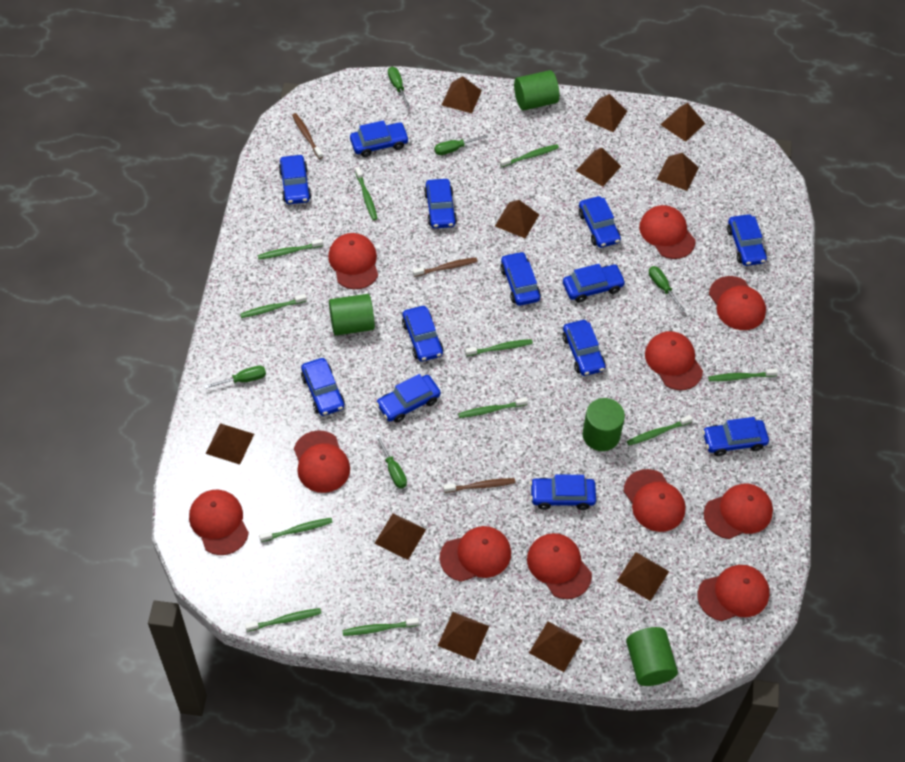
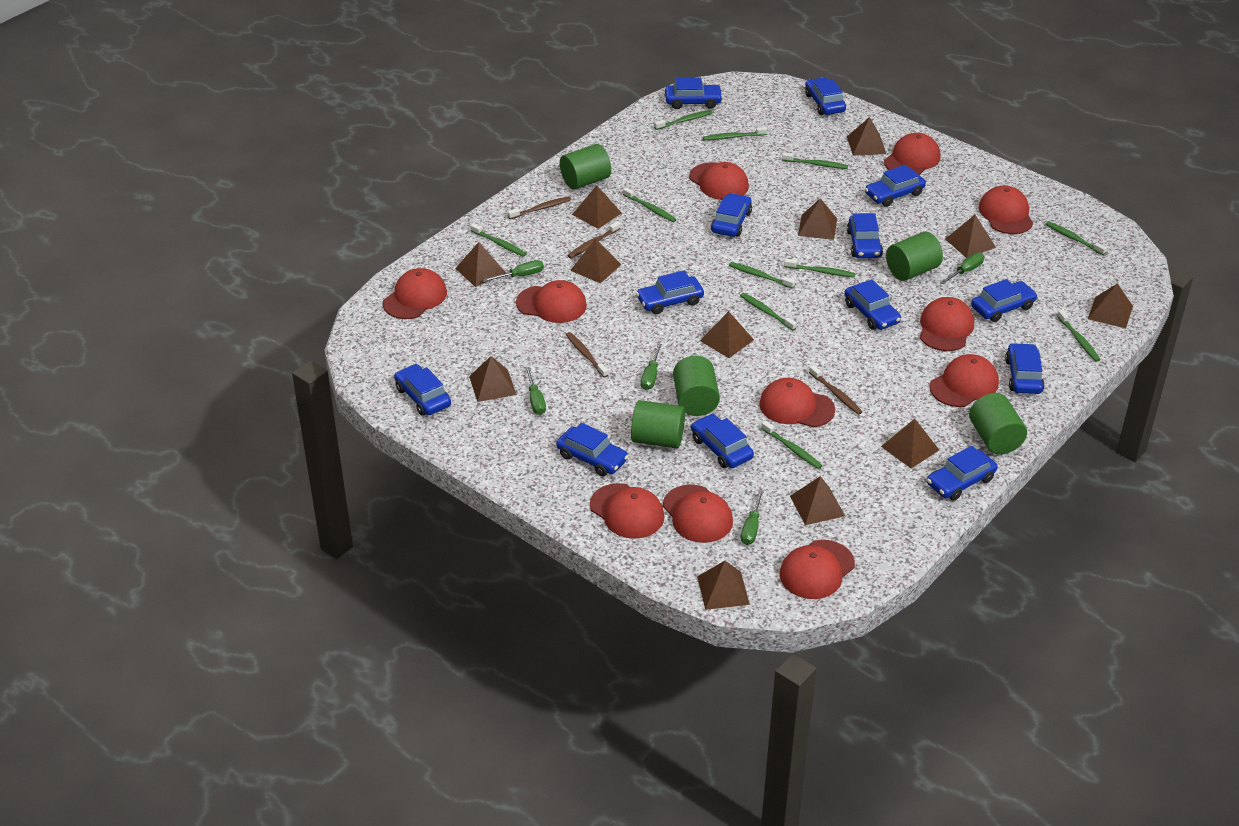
brown pyramid: [205,423,254,465] [374,513,426,560] [438,612,489,661] [442,76,482,114] [495,200,539,239] [529,621,583,672] [576,148,621,187] [584,94,627,132] [617,552,669,601] [656,153,699,191] [660,103,705,142] = 11 -> [455,242,506,287] [469,356,517,402] [570,238,621,283] [572,185,622,229] [697,561,750,610] [700,311,754,358] [790,476,845,525] [798,198,837,240] [847,117,886,156] [881,419,939,468] [945,215,996,258] [1088,283,1133,328] = 12
brown toothbrush: [292,113,323,159] [413,258,478,277] [443,478,516,493] = 3 -> [508,197,571,219] [566,332,608,378] [567,221,621,258] [809,365,862,415] = 4
green cylinder: [329,294,375,336] [514,70,559,111] [582,398,625,451] [626,627,678,686] = 4 -> [560,144,611,190] [631,400,685,449] [673,356,720,416] [886,232,943,281] [969,393,1027,455] = 5

